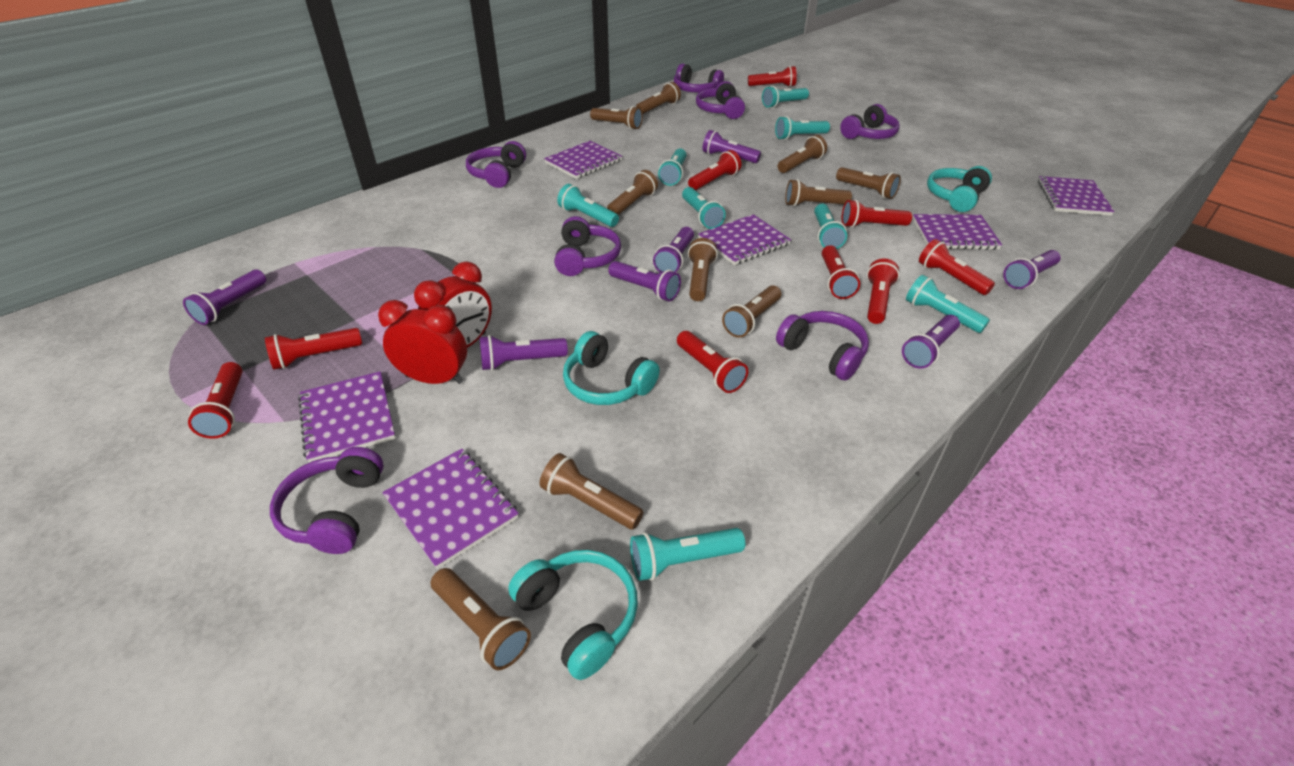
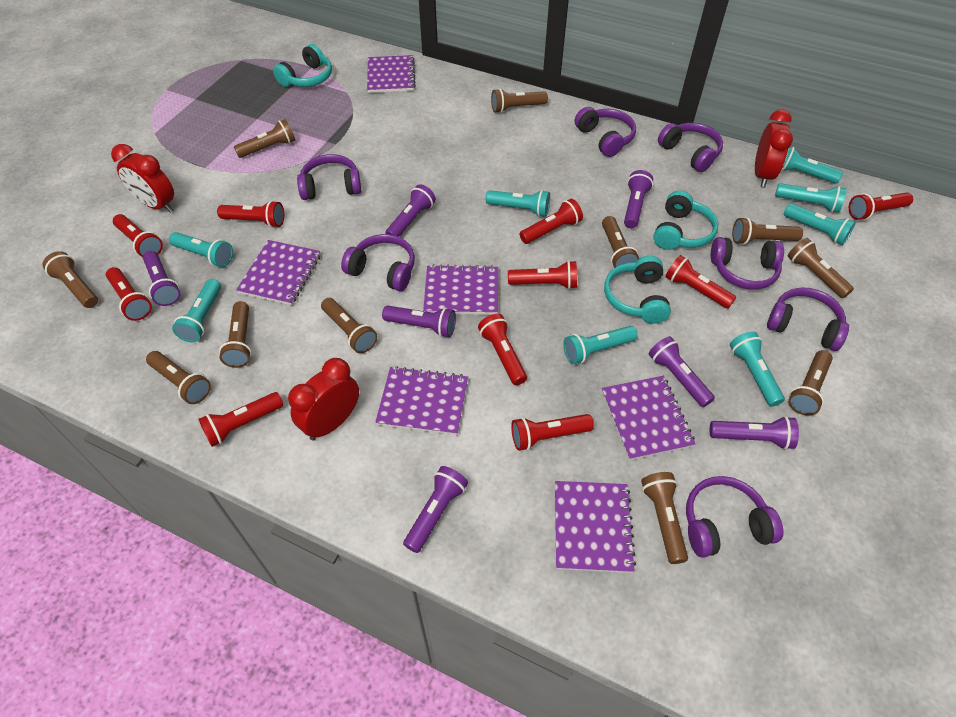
brown flashlight: [431,568,531,670] [540,453,644,529] [590,106,643,130] [607,170,658,215] [636,82,681,114] [688,238,718,301] [722,285,781,338] [778,135,827,173] [785,179,852,206] [836,167,901,199] = 10 -> [43,251,98,308] [146,351,211,404] [219,301,252,368] [234,119,295,158] [321,298,377,354] [491,89,548,113] [602,216,639,272] [641,472,688,564] [732,217,803,245] [788,238,854,298] [788,350,833,416] = 11
red clock: [378,300,467,384] [414,261,492,348] = 2 -> [111,144,174,213] [288,358,359,440] [755,109,793,187] = 3
red flashlight: [188,362,243,439] [265,328,362,370] [677,331,748,393] [688,150,741,190] [748,66,797,87] [822,245,860,299] [842,200,912,228] [867,258,900,324] [919,239,995,295] = 9 -> [106,267,152,321] [113,214,163,257] [198,392,283,447] [217,201,284,228] [478,314,527,385] [508,260,577,289] [511,414,594,451] [520,199,583,244] [665,255,736,309] [849,192,913,220] = 10

